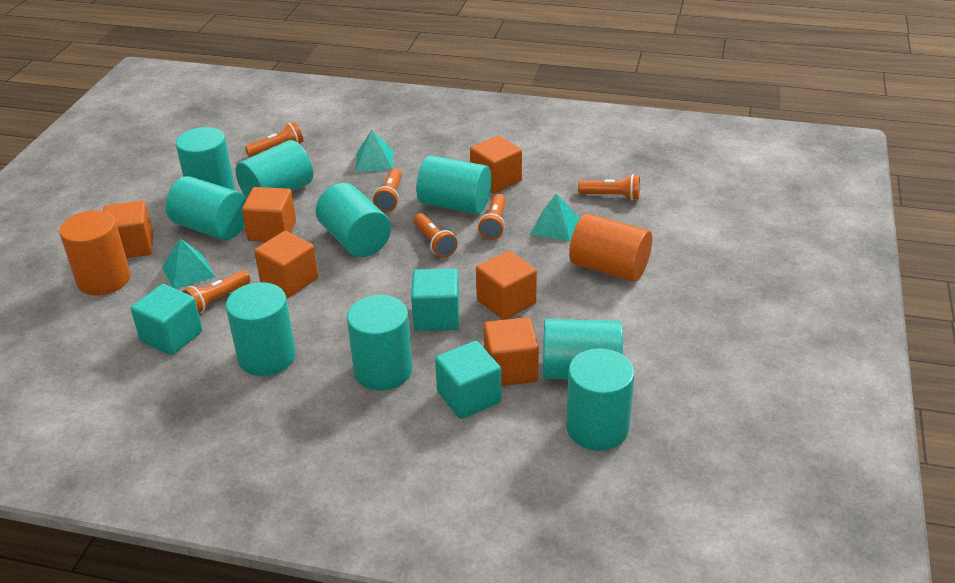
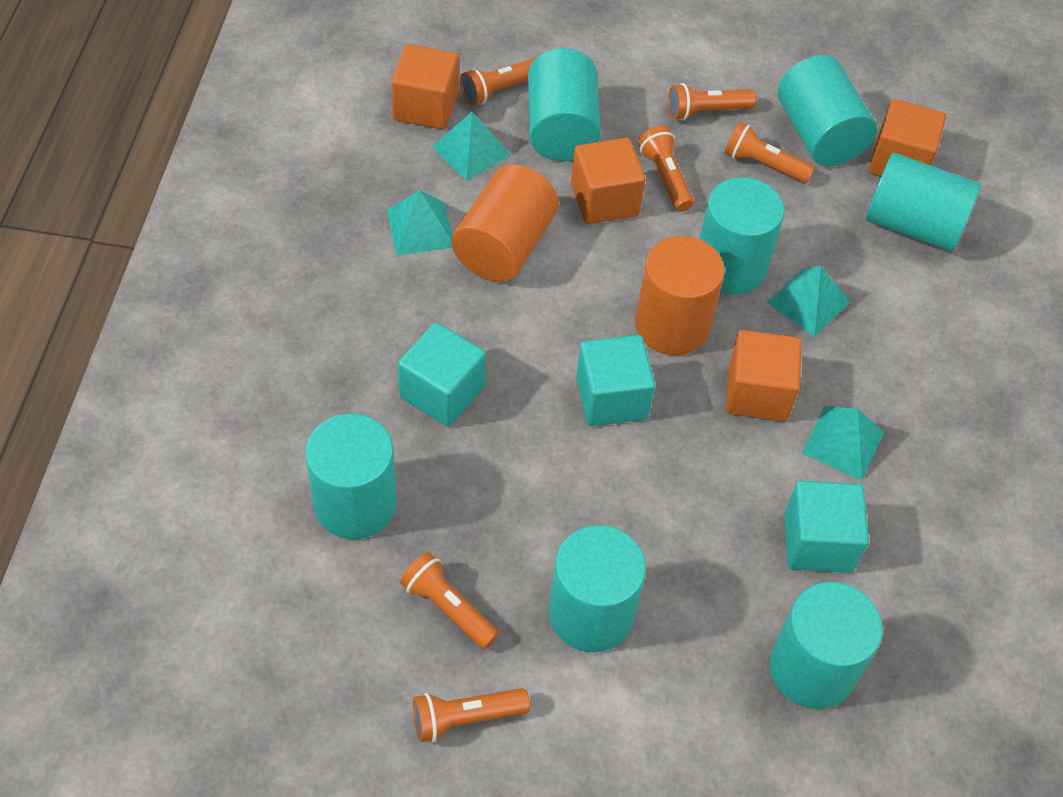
orange cube: [103,201,153,258] [242,187,296,242] [254,231,318,298] [470,135,522,193] [476,250,537,320] [484,317,539,386] = 6 -> [391,44,459,129] [571,137,646,224] [726,330,802,422] [869,99,946,177] = 4
turquoise cylinder: [166,176,246,240] [176,127,235,190] [226,282,296,376] [236,140,313,198] [316,183,391,257] [347,295,413,390] [416,155,491,214] [543,319,623,380] [566,348,635,451] = 9 -> [305,414,397,539] [528,48,601,161] [549,525,646,652] [699,177,784,295] [770,582,883,709] [777,55,877,166] [866,153,981,252] = 7
turquoise pyramid: [162,238,215,289] [356,130,393,172] [531,193,580,241] = 3 -> [387,190,452,256] [432,112,511,181] [766,266,850,337] [802,406,884,480] = 4

